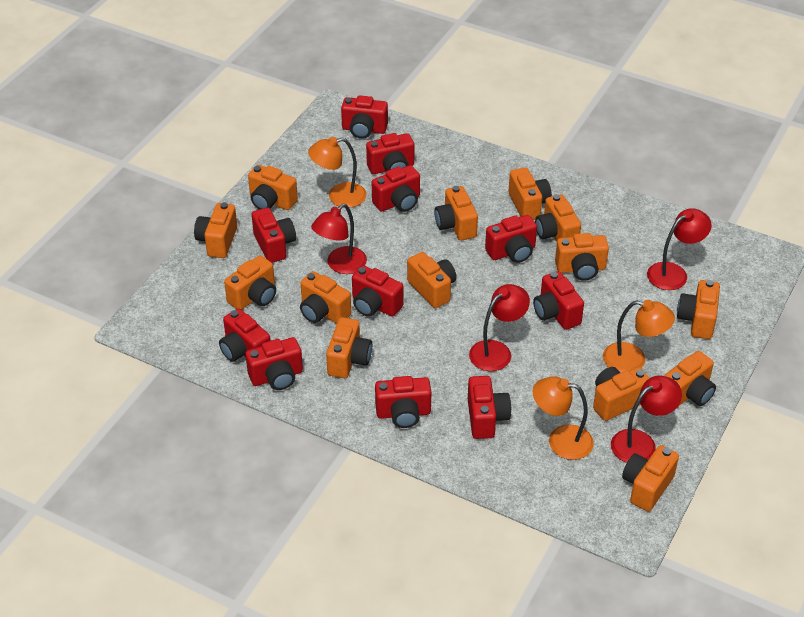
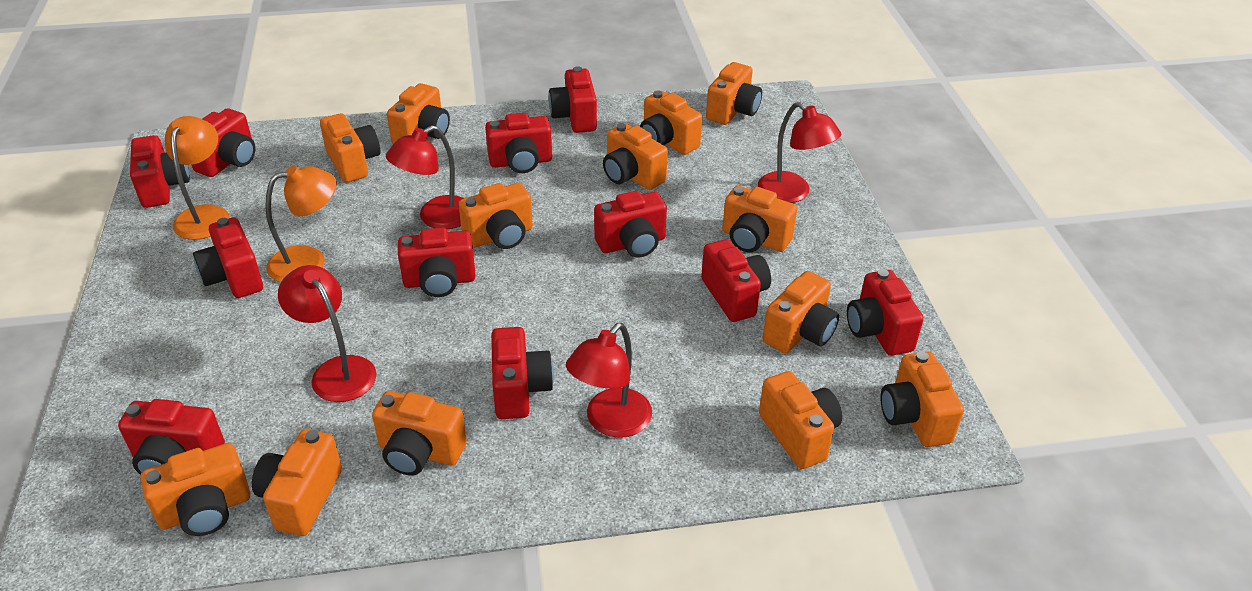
orange camera: [194,202,237,258] [224,256,276,310] [248,165,298,210] [300,271,351,324] [326,317,372,378] [407,252,457,308] [434,186,478,241] [509,168,552,220] [535,194,581,242] [555,233,609,281] [593,367,649,421] [622,445,679,512] [664,351,716,406] [677,280,720,339] = 14 -> [141,443,250,536] [252,429,342,536] [320,113,380,183] [372,391,467,475] [387,83,450,144] [459,183,533,249] [603,123,668,190] [640,90,702,155] [706,62,762,125] [722,186,797,252] [759,371,842,469] [762,271,839,354] [880,351,964,447] = 13
orange lamp: [308,137,367,208] [533,376,594,460] [603,300,675,373] = 3 -> [165,116,230,240] [265,166,337,282] = 2

